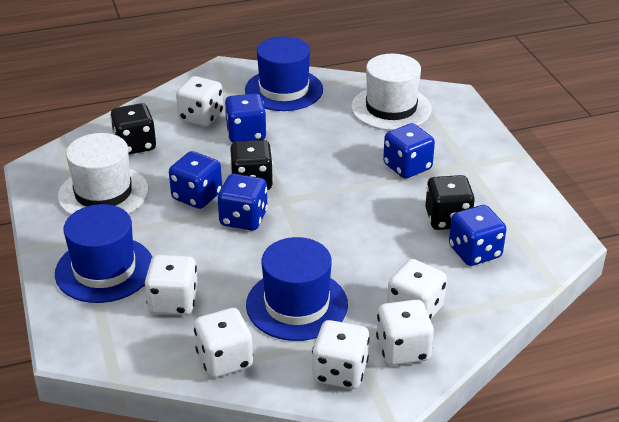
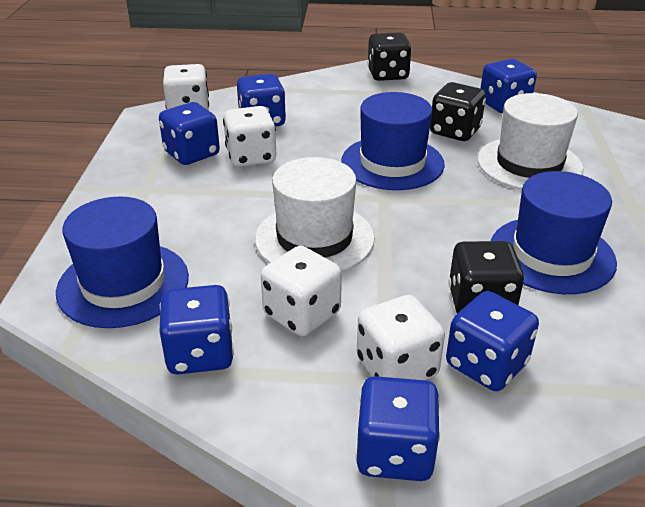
blue dice: [169,151,222,209] [218,174,268,231] [225,94,267,143] [383,123,435,179] [449,205,507,266] = 5 -> [159,102,220,165] [159,285,234,374] [237,74,286,126] [355,376,440,481] [446,291,539,391] [481,59,537,113] = 6
white dice: [144,255,198,315] [176,76,223,127] [194,308,253,378] [312,320,370,389] [376,299,434,365] [387,259,447,320] = 6 -> [163,64,209,110] [223,106,276,167] [261,246,342,336] [357,295,445,380] = 4

